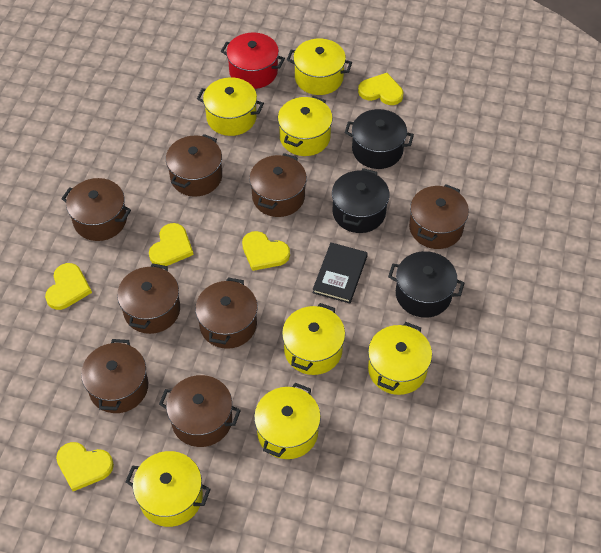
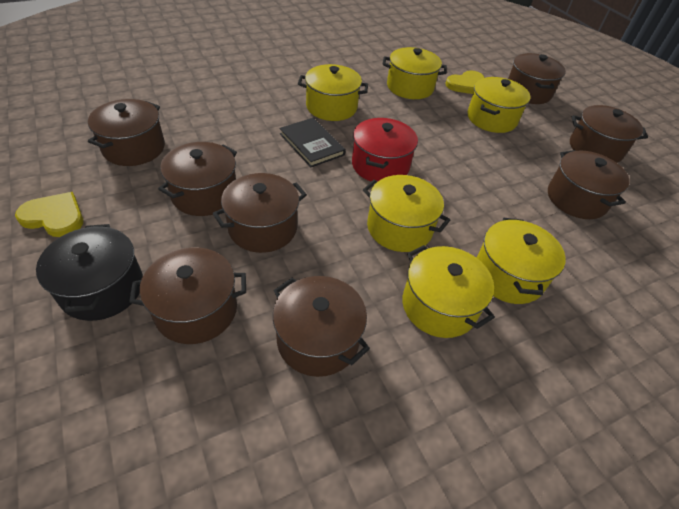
black pot: [332,168,390,233] [345,109,414,169] [388,251,465,318] = 3 -> [36,224,143,321] = 1
yellow heart: [45,263,92,310] [56,442,114,491] [149,223,194,266] [242,231,290,271] [358,73,403,105] = 5 -> [15,192,83,237] [445,70,485,94] = 2
yellow pot: [125,451,211,527] [197,78,264,136] [254,383,321,459] [278,96,333,156] [282,303,345,375] [287,39,352,95] [368,322,432,395] = 7 -> [298,64,368,121] [363,175,450,252] [382,47,447,99] [402,245,495,338] [468,77,530,133] [476,218,566,304] = 6

